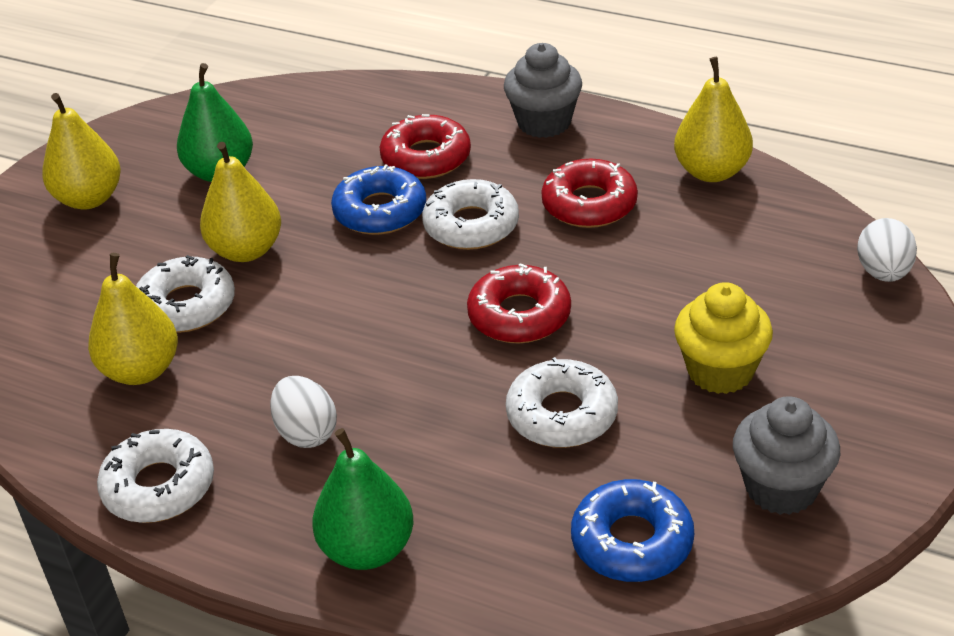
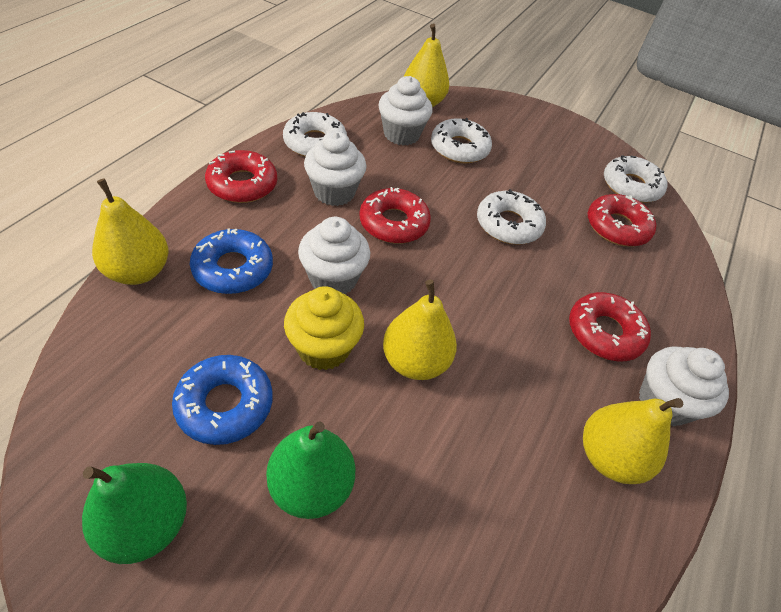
grey cupcake: [504,43,582,138] [733,396,840,515] = 2 -> none = 0
red donut: [380,114,471,179] [467,263,571,343] [541,159,638,228] = 3 -> [205,150,277,203] [359,187,431,244] [569,292,651,361] [588,194,656,247] = 4
white cupcake: none = 0 -> [298,217,370,295] [304,131,367,206] [378,76,433,146] [639,346,729,427] = 4
white egg: [270,376,337,448] [857,218,917,282] = 2 -> none = 0

